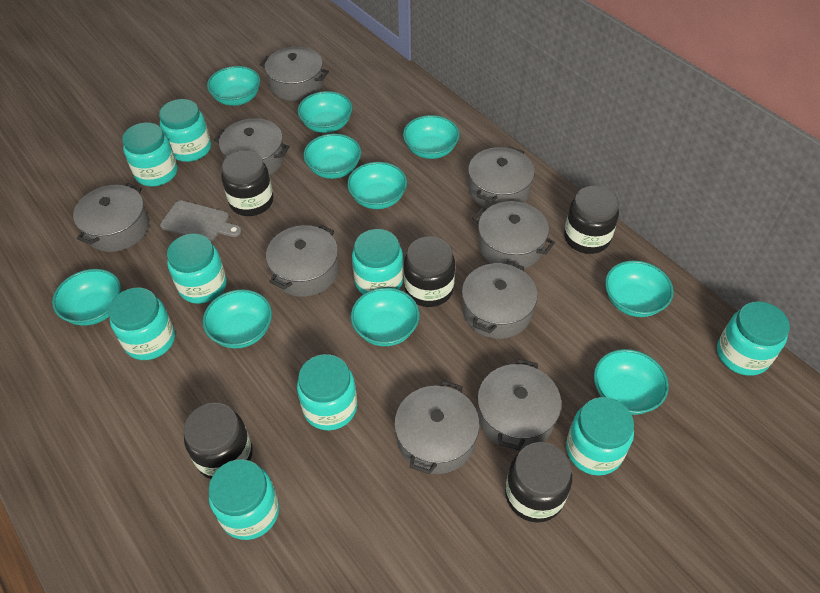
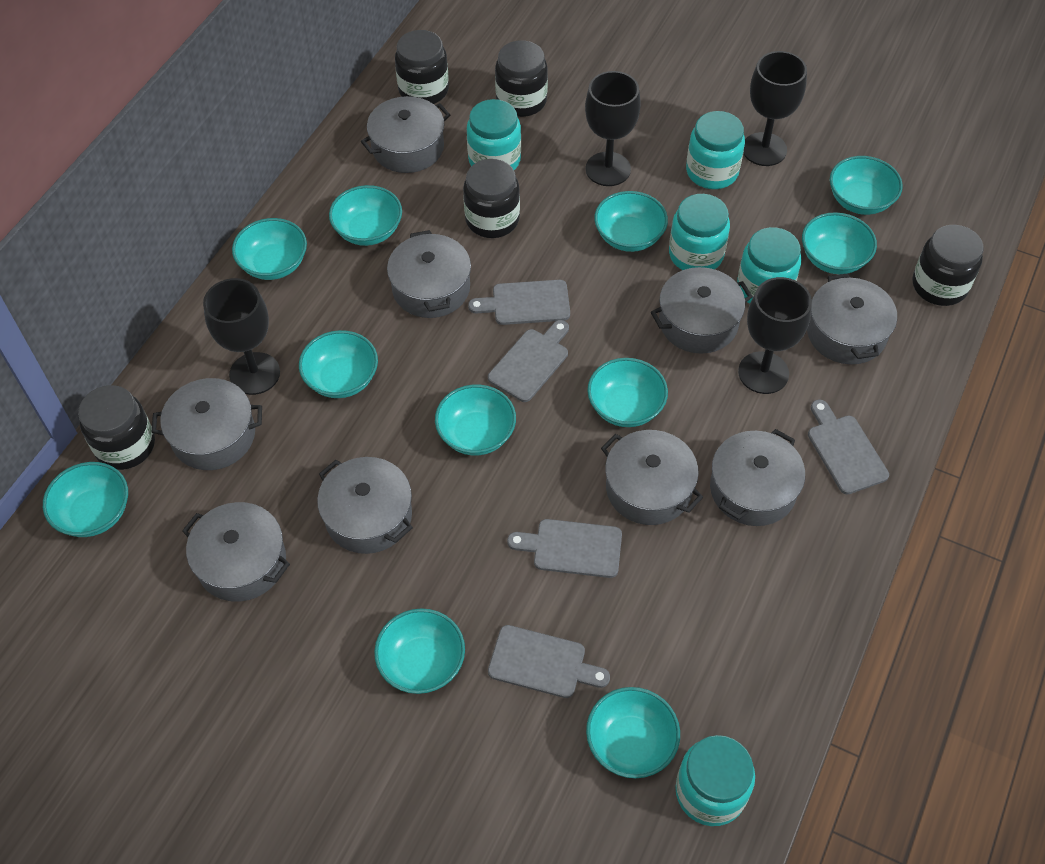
black goblet: none = 0 -> [203,278,280,395] [585,71,641,186] [738,277,812,394] [743,51,807,166] = 4
grey cutting board: [160,200,242,241] = 1 -> [468,280,570,325] [488,320,569,402] [488,625,610,698] [507,519,622,578] [808,399,889,494] = 5
turquoise bowl: [52,269,121,326] [203,289,272,348] [207,66,260,106] [298,91,353,133] [303,134,361,179] [347,162,407,209] [351,287,420,346] [403,115,460,159] [594,349,669,415] [605,260,674,317] = 10 -> [43,462,128,537] [232,218,307,280] [299,330,378,398] [329,185,402,246] [374,608,465,694] [435,385,516,455] [586,687,680,778] [587,358,668,427] [594,191,668,252] [802,212,877,274] [830,156,903,215] = 11
turquoise jar: [108,288,175,360] [122,122,178,187] [159,99,211,162] [167,234,227,304] [209,459,279,540] [297,354,357,431] [352,229,404,294] [566,397,634,476] [717,301,790,376] = 9 -> [467,99,521,170] [669,194,730,270] [675,735,755,826] [686,111,745,189] [737,227,801,304] = 5

